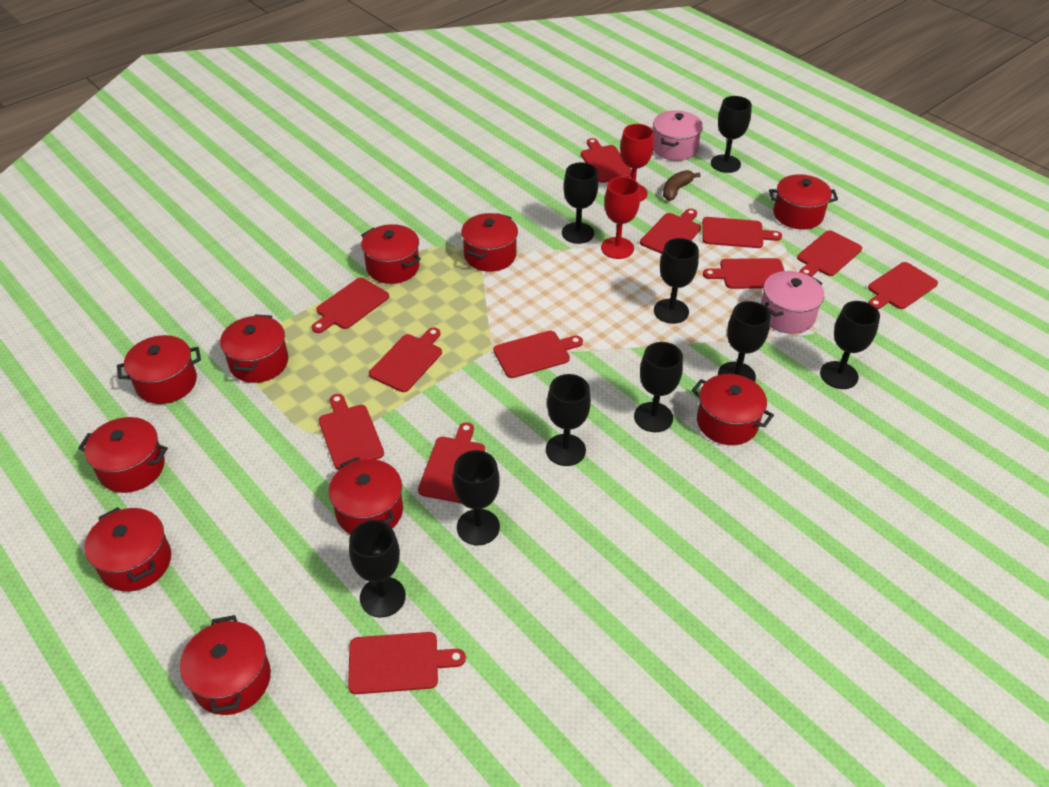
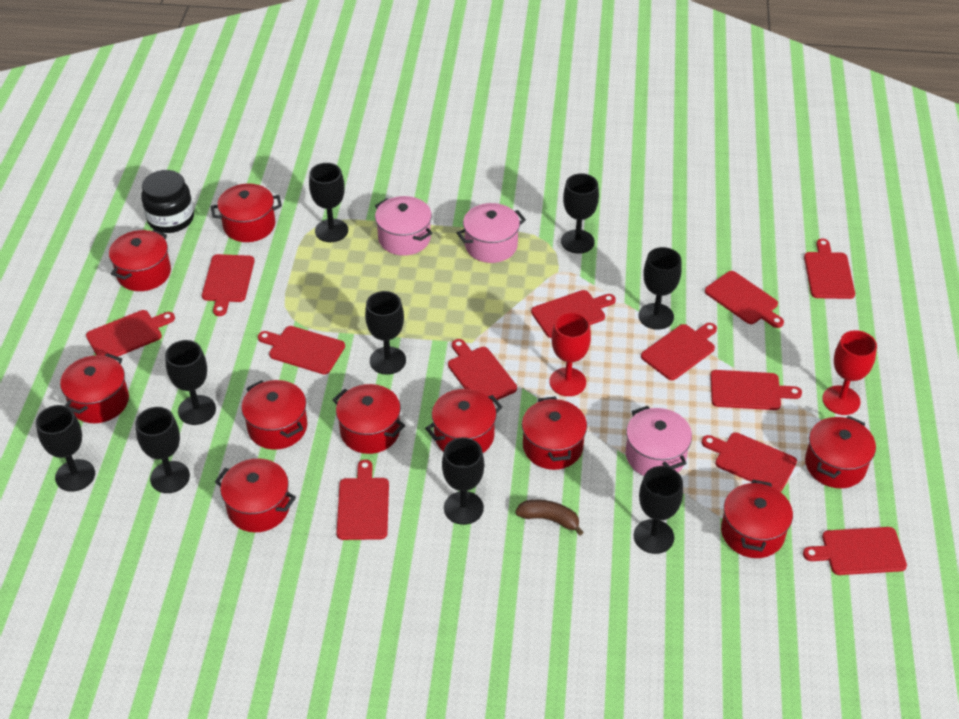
black jar: none = 0 -> [141,170,194,233] = 1
pink pot: [653,110,703,161] [761,271,824,334] = 2 -> [375,196,433,256] [457,203,526,263] [626,406,692,476] = 3

